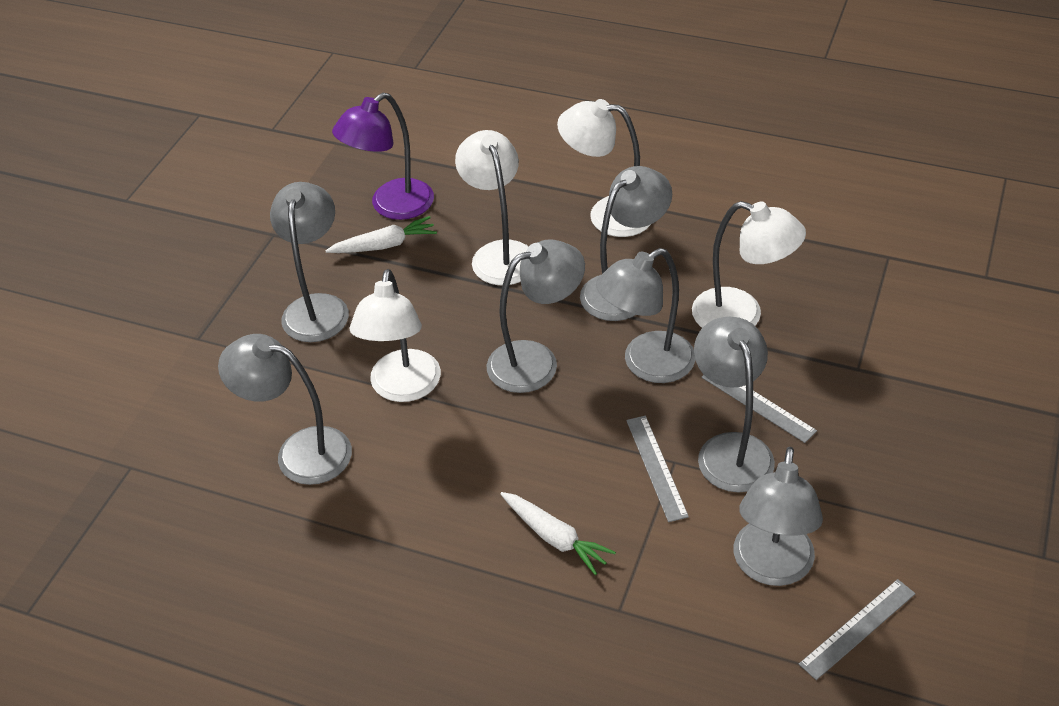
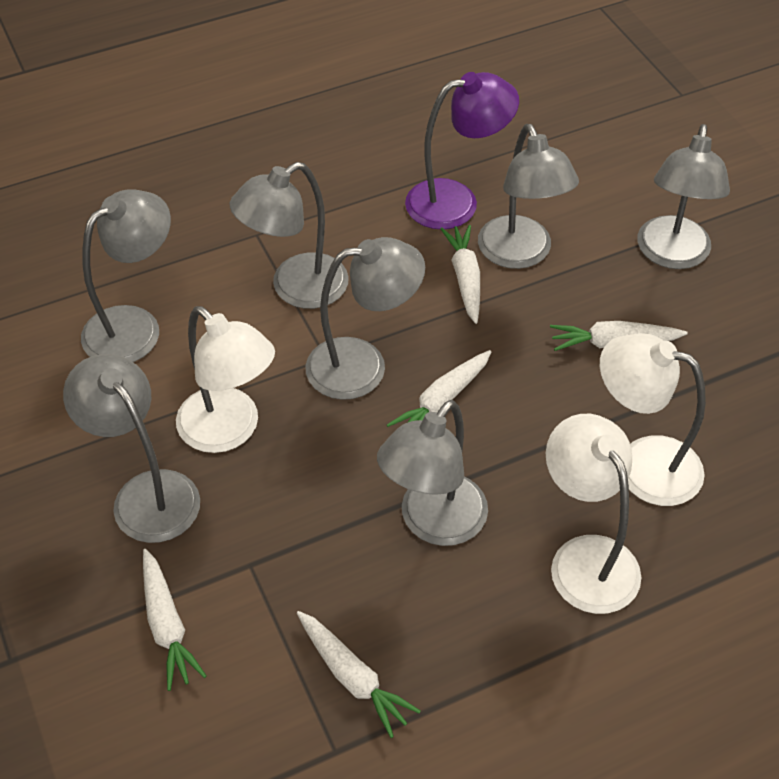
grey ruler: [626,416,689,522] [701,375,817,443] [799,579,916,680] = 3 -> none = 0
white carrot: [325,216,437,253] [500,492,616,575] = 2 -> [143,549,207,691] [297,611,421,738] [387,350,491,427] [440,225,480,324] [550,321,688,351] = 5
white lamp: [349,269,441,402] [455,130,529,285] [557,99,651,237] [692,201,806,328] = 4 -> [176,306,275,453] [546,414,641,614] [600,333,706,506] = 3

